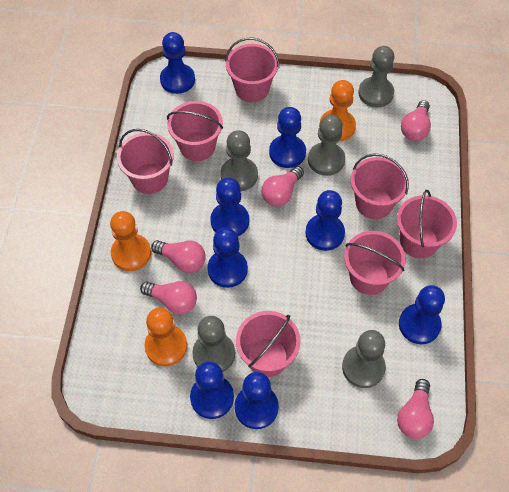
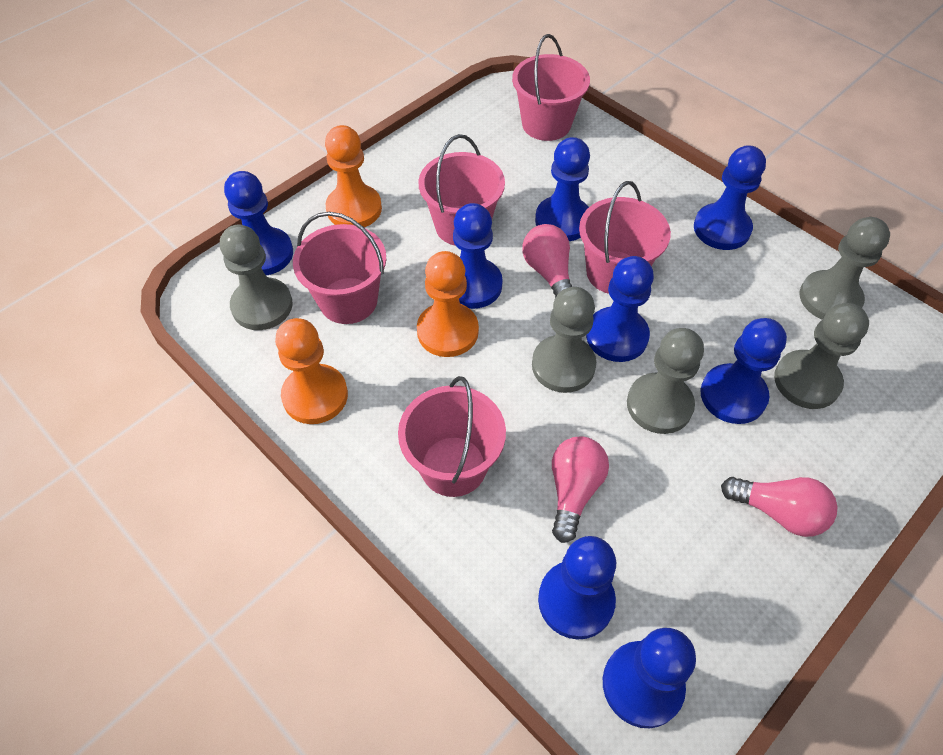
pink bucket: [117,129,174,194] [167,101,223,161] [225,38,279,102] [236,311,301,377] [344,231,406,295] [351,154,409,219] [397,190,457,259] = 7 -> [293,212,386,324] [398,376,506,497] [418,134,505,246] [512,34,590,141] [579,181,671,294] = 5
pink light bulb: [140,281,197,315] [151,240,206,273] [262,166,304,206] [397,379,434,439] [401,100,431,141] = 5 -> [522,224,572,298] [552,436,609,543] [721,477,838,537] = 3

